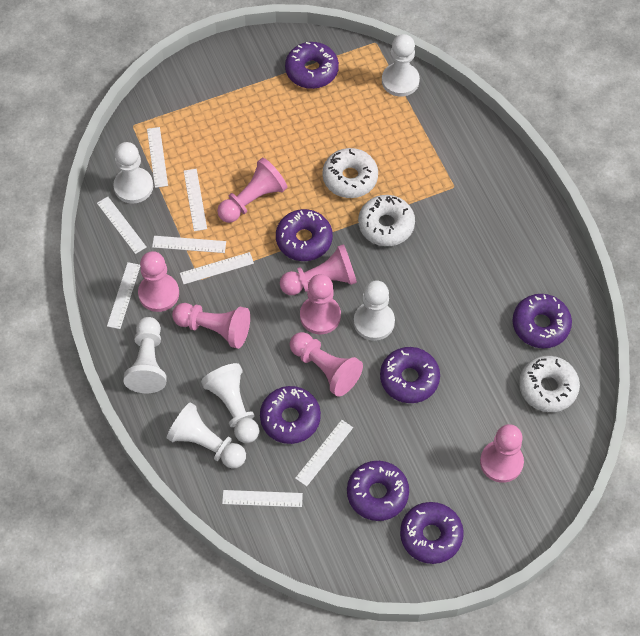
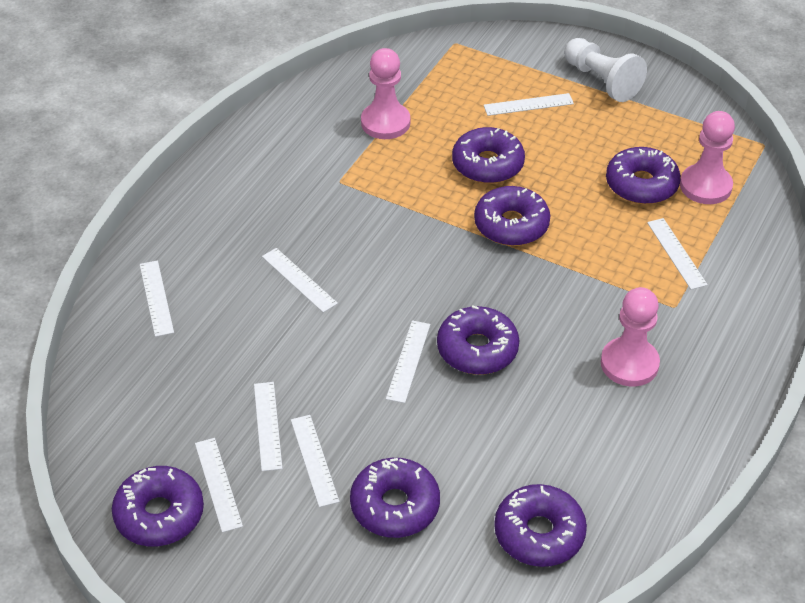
pink pawn: [138,251,179,312] [172,303,250,349] [217,158,288,223] [280,244,357,295] [290,332,363,397] [300,274,341,334] [480,424,524,483] = 7 -> [361,48,410,139] [601,287,660,386] [680,111,735,204] = 3
white donut: [322,148,378,198] [358,195,415,246] [519,356,580,412] = 3 -> none = 0
white pawn: [113,142,153,204] [123,317,167,393] [167,402,246,469] [201,363,259,443] [354,280,395,341] [382,34,420,97] = 6 -> [564,38,647,102] = 1

